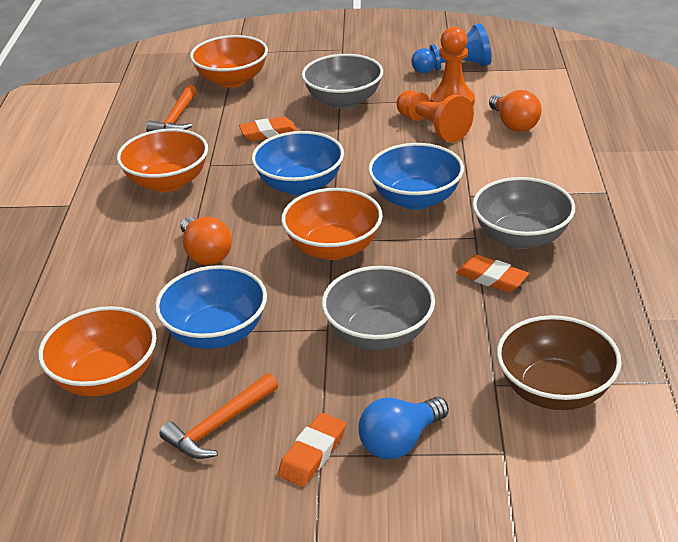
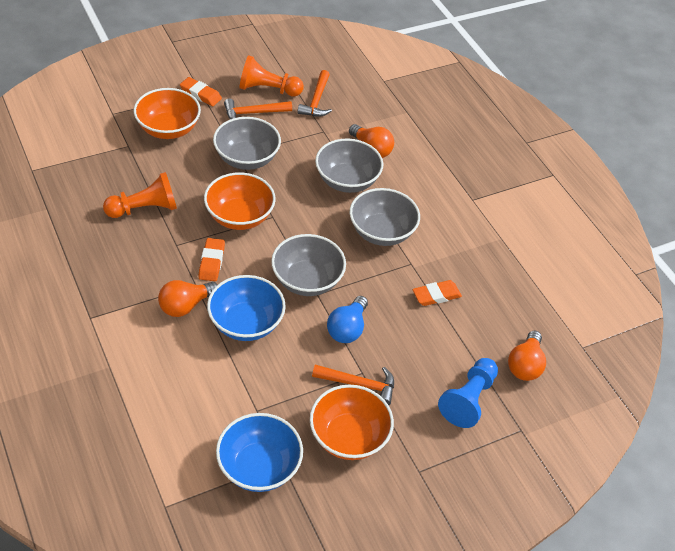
blue bowl: [155,265,267,349] [252,131,344,196] [368,143,464,210] = 3 -> [207,275,286,341] [216,413,303,492] = 2
brown bowl: [497,315,622,410] = 1 -> none = 0
grey bowl: [302,54,383,109] [322,266,435,350] [473,177,575,249] = 3 -> [213,117,281,170] [271,234,346,296] [315,139,383,193] [350,188,420,246] = 4
orange bowl: [38,306,157,396] [117,129,208,192] [190,35,268,88] [281,188,383,260] = 4 -> [133,88,201,139] [204,172,276,230] [310,385,394,460] = 3
orange hammer: [146,85,197,132] [159,373,278,459] = 2 -> [224,98,292,119] [297,70,332,117] [312,365,394,405] = 3
orange light bulb: [181,217,232,265] [489,90,541,132] = 2 -> [158,280,218,317] [349,124,394,158] [508,330,546,381] = 3

